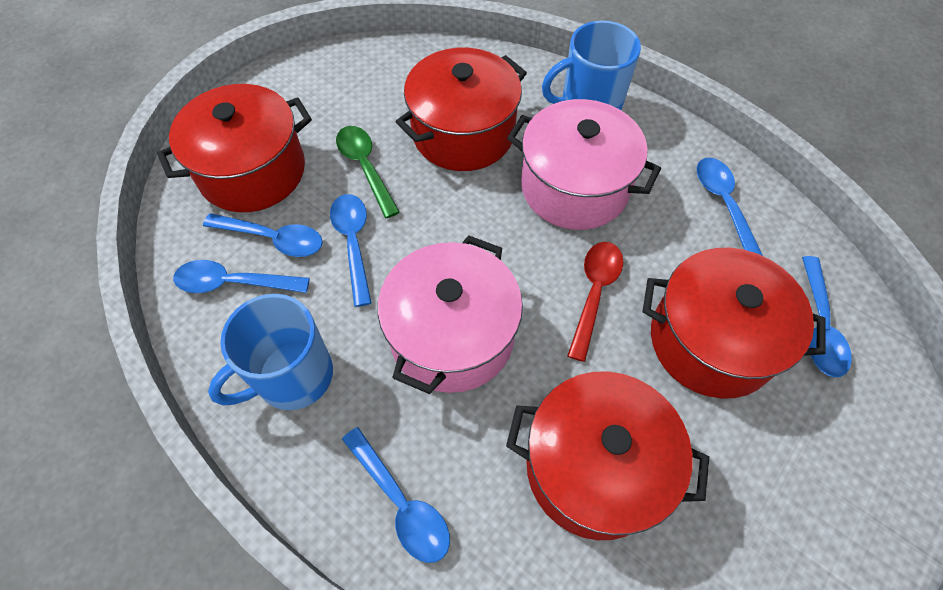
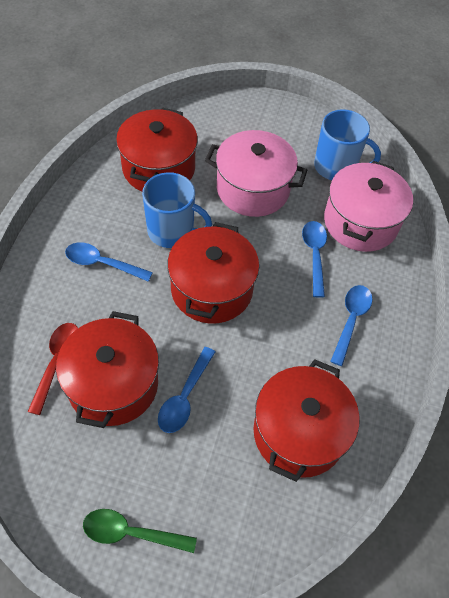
blue spoon: [173,260,310,293] [203,213,323,257] [330,194,372,307] [342,427,450,563] [697,158,763,256] [802,256,852,377] = 6 -> [65,243,153,282] [158,347,215,433] [302,221,327,298] [330,285,372,366] = 4

